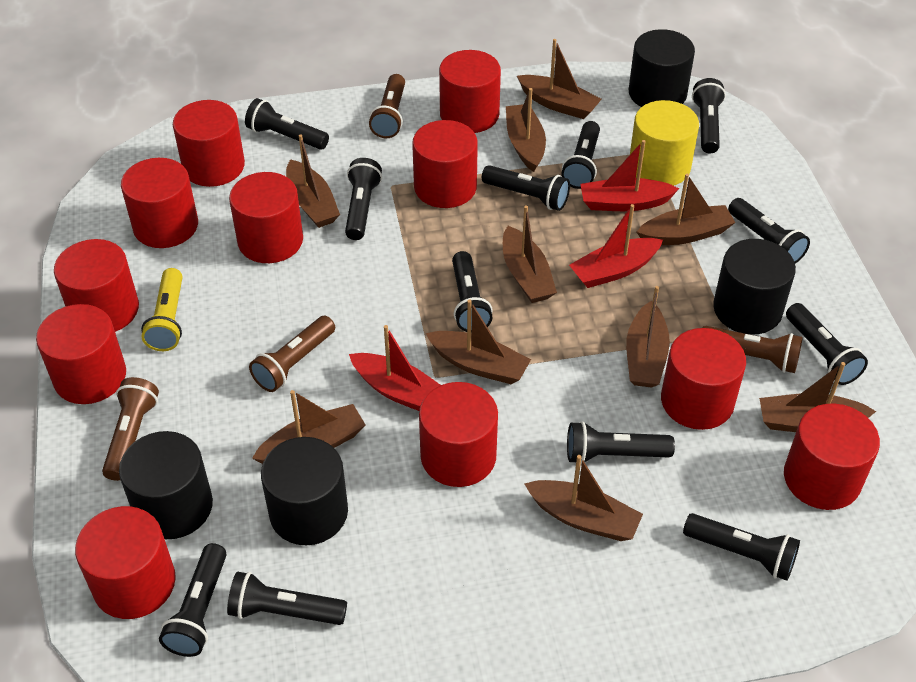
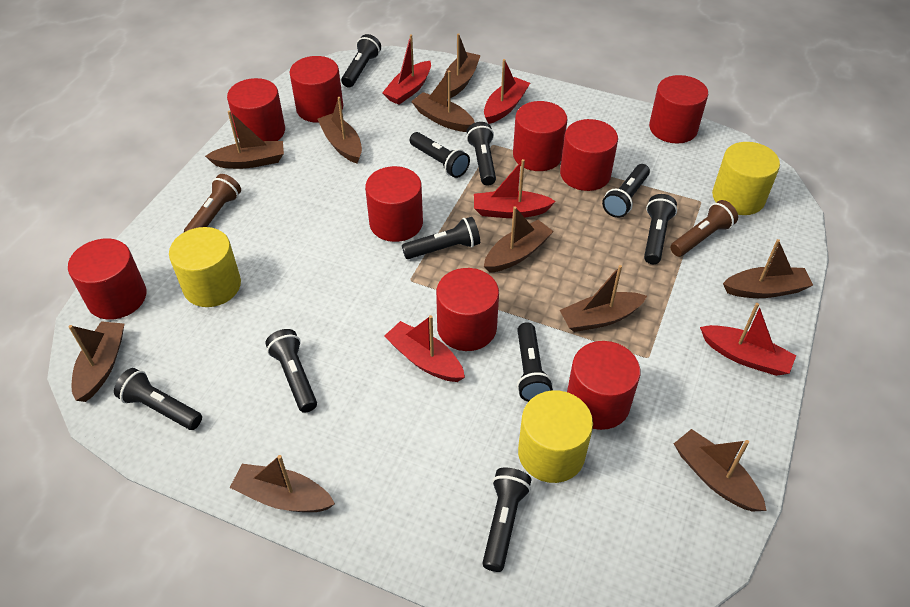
black cylinder: [119,431,213,539] [261,437,348,545] [629,29,695,107] [713,239,796,335] = 4 -> none = 0
black flashlight: [159,543,227,657] [227,572,347,625] [245,98,329,150] [345,158,382,240] [452,251,493,333] [482,165,570,211] [562,121,600,189] [567,421,675,464] [683,513,800,581] [692,78,726,154] [728,198,810,264] [786,303,868,385] = 12 -> [114,368,202,430] [265,329,317,413] [341,34,381,87] [402,217,480,259] [410,132,470,178] [466,122,496,186] [483,468,531,572] [517,322,553,402] [602,164,650,218] [644,194,677,264] = 10
brown flashlight: [102,377,159,481] [249,316,335,392] [369,74,405,138] [703,326,803,373] = 4 -> [184,174,241,232] [670,200,738,257] = 2
red boat: [349,325,440,411] [569,204,663,288] [580,140,679,211] = 3 -> [382,34,431,105] [385,315,465,382] [474,159,556,218] [484,59,530,124] [700,303,796,376] = 5
red cylinder: [36,304,126,404] [54,239,139,332] [75,506,176,619] [121,158,198,248] [173,100,245,187] [229,172,303,263] [412,120,478,208] [419,382,498,487] [439,50,501,133] [661,328,746,430] [784,404,880,510] = 11 -> [68,238,146,320] [227,78,285,141] [289,56,343,123] [365,166,423,242] [436,268,499,351] [513,101,568,171] [560,119,618,191] [567,341,640,430] [649,75,708,143] = 9
yellow cylinder: [630,100,699,186] = 1 -> [169,227,241,307] [518,390,593,483] [712,142,780,215] = 3
yellow flashlight: [141,268,183,351] = 1 -> none = 0

